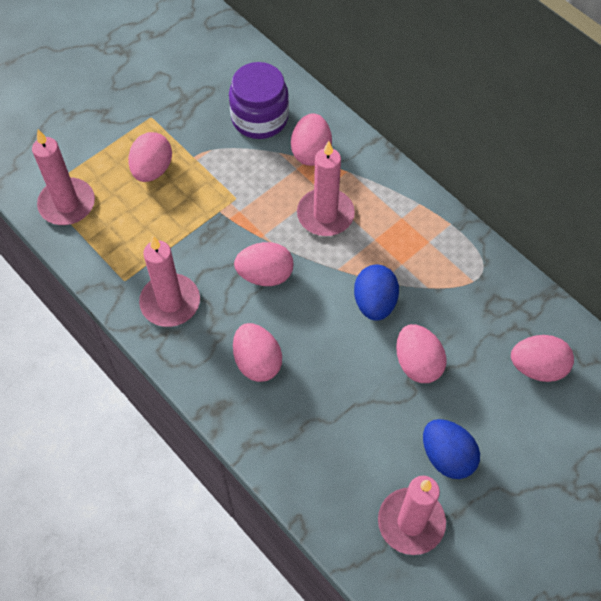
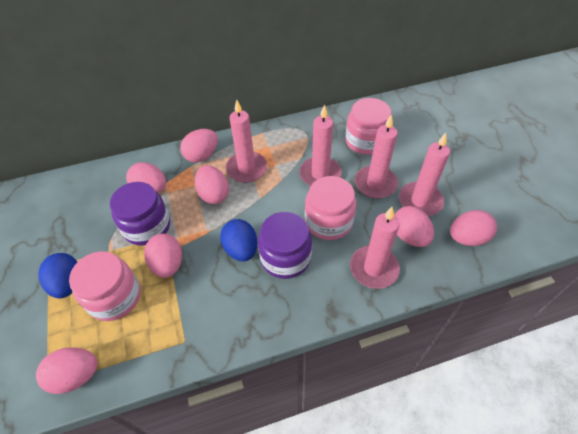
pink candle: [32,130,95,225] [139,236,200,327] [297,141,355,236] [378,476,446,555] = 4 -> [226,100,267,183] [299,104,342,186] [350,207,400,289] [355,115,398,198] [399,133,450,216] = 5
pink egg: [128,132,172,182] [233,323,282,382] [234,242,294,286] [291,114,332,166] [396,324,447,383] [511,335,574,382] = 6 -> [36,347,98,394] [126,162,166,193] [144,234,182,278] [180,129,218,163] [195,165,229,204] [394,206,434,247] [450,210,497,246] = 7
pink jar: none = 0 -> [69,251,141,321] [305,176,356,240] [345,98,391,155] = 3
purple jar: [229,62,289,139] = 1 -> [110,182,170,246] [258,212,312,279] = 2

